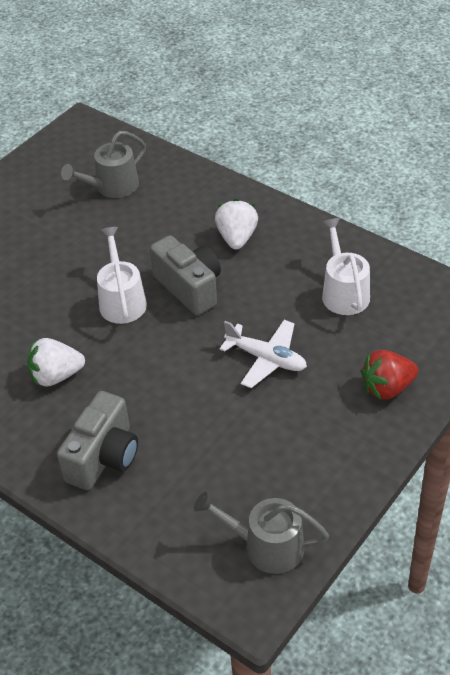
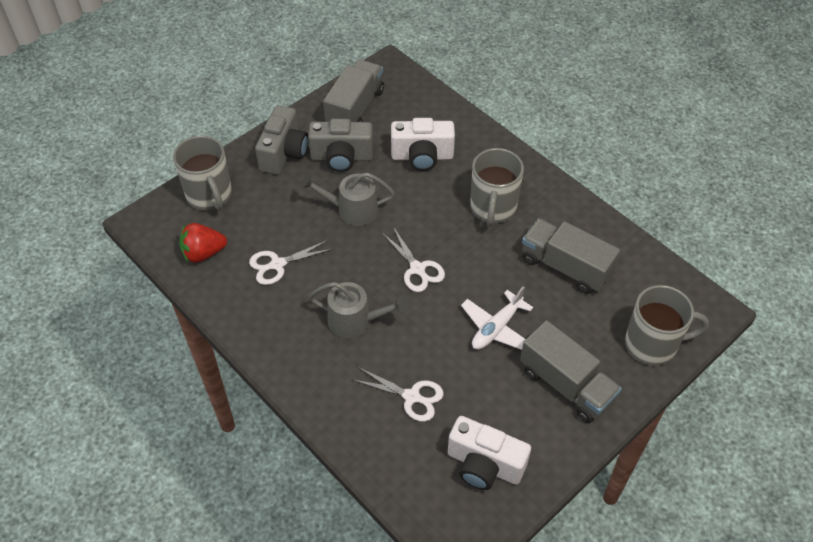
grey mug: none = 0 -> [173,136,232,210] [470,148,524,227] [625,285,709,366] = 3
grey truck: none = 0 -> [323,59,384,122] [520,320,622,423] [522,218,620,294] = 3
white camera: none = 0 -> [391,118,455,171] [448,416,531,490] = 2
white scissors: none = 0 -> [249,240,333,285] [353,367,443,422] [382,227,445,292] = 3
white strawberry: [27,338,85,387] [215,199,258,250] = 2 -> none = 0
white watering can: [97,227,147,324] [322,218,370,315] = 2 -> none = 0

